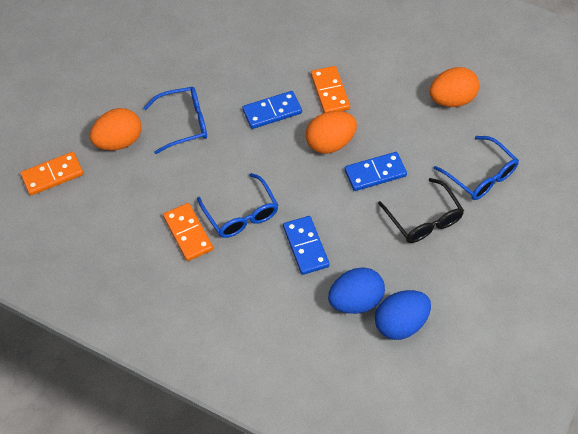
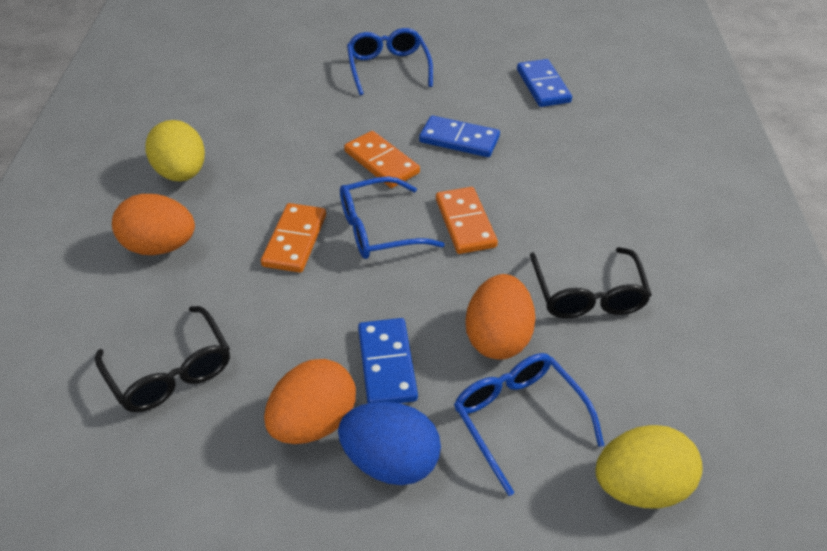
black glasses: [378,178,464,243] = 1 -> [95,306,230,412] [530,247,652,318] = 2
blue egg: [328,268,385,314] [375,290,431,340] = 2 -> [338,402,441,485] = 1
yellow egg: none = 0 -> [145,120,205,181] [595,425,703,509] = 2

